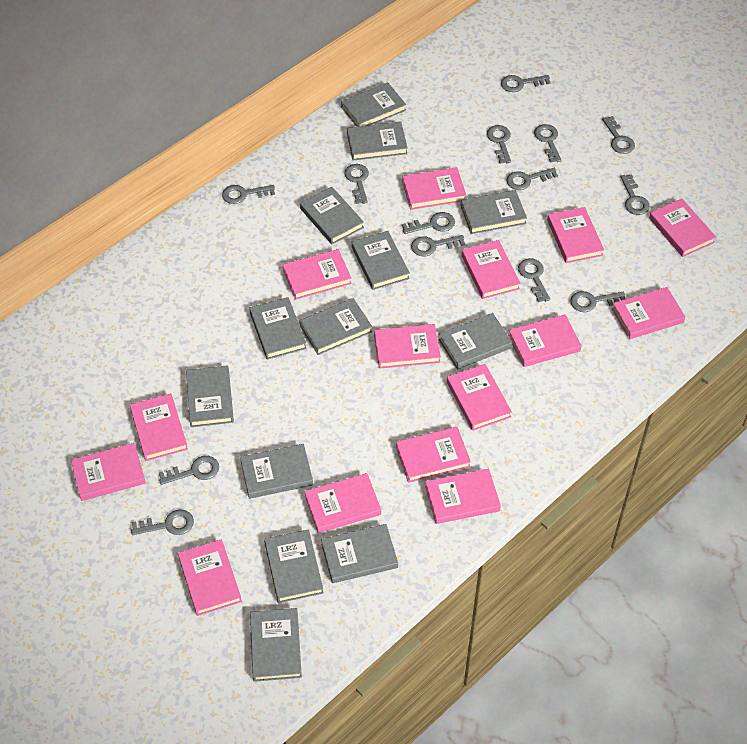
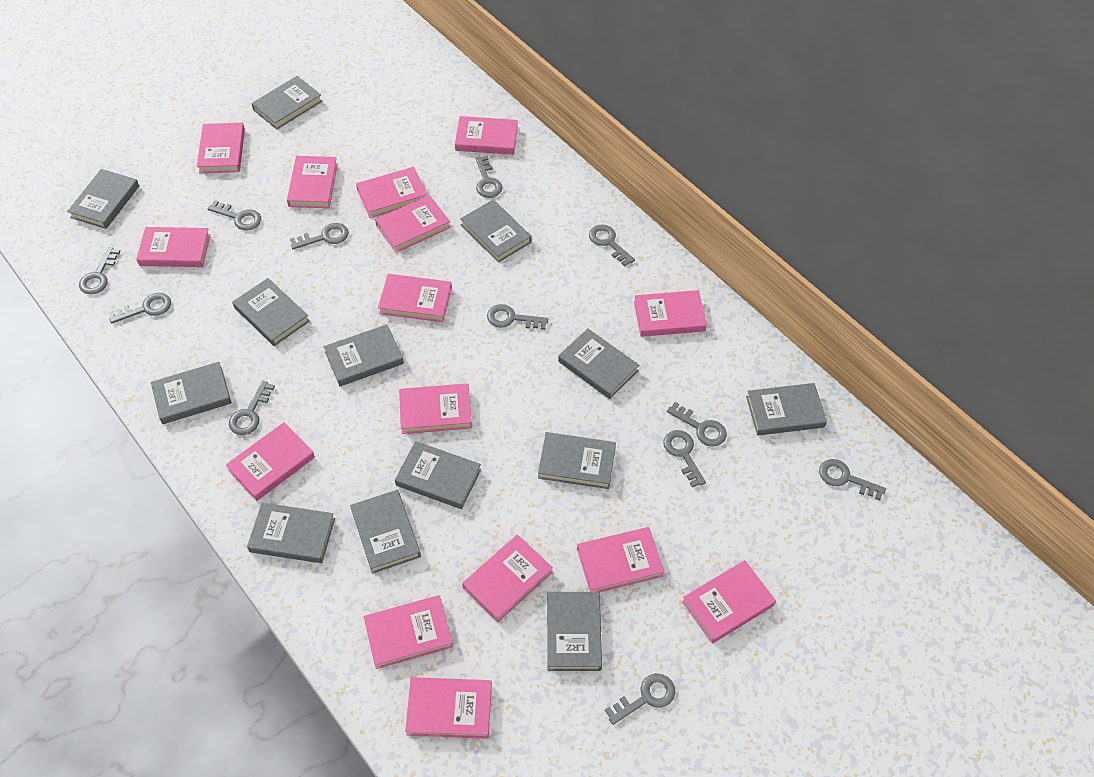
grey key: [131,509,194,535] [159,456,219,485] [222,185,275,204] [344,164,369,204] [402,212,455,234] [411,235,465,256] [487,125,511,164] [501,75,551,92] [507,168,558,190] [518,258,550,302] [534,124,562,163] [570,291,625,312] [602,116,635,154] [621,174,650,215] = 14 -> [79,247,121,294] [109,293,171,324] [207,200,261,230] [229,381,275,435] [290,223,349,249] [475,156,503,198] [487,304,548,330] [589,224,635,266] [605,673,675,725] [663,430,706,487] [667,402,727,446] [819,459,886,500] = 12

